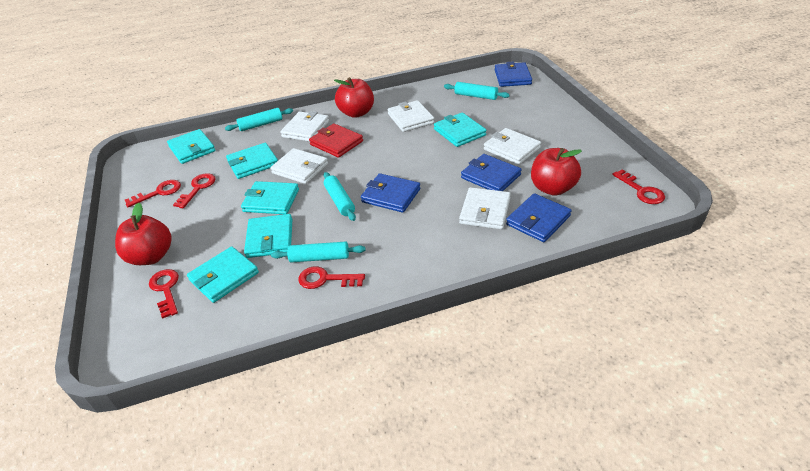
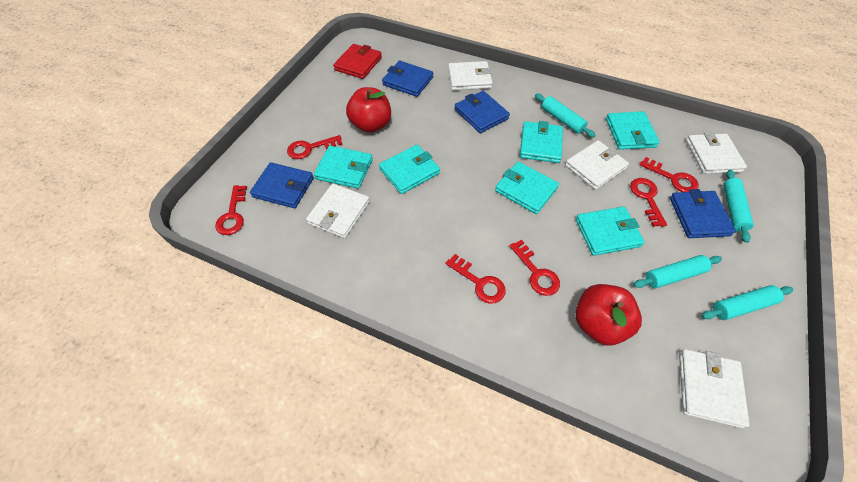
red apple: [115,203,172,265] [334,77,374,118] [531,148,582,196] = 3 -> [346,87,391,133] [575,284,642,345] = 2
red key: [125,180,181,207] [149,269,179,319] [173,173,216,208] [298,266,365,289] [612,169,665,204] = 5 -> [215,185,247,235] [287,135,343,159] [445,254,506,304] [509,240,560,296] [630,178,667,227] [639,157,699,192] = 6

